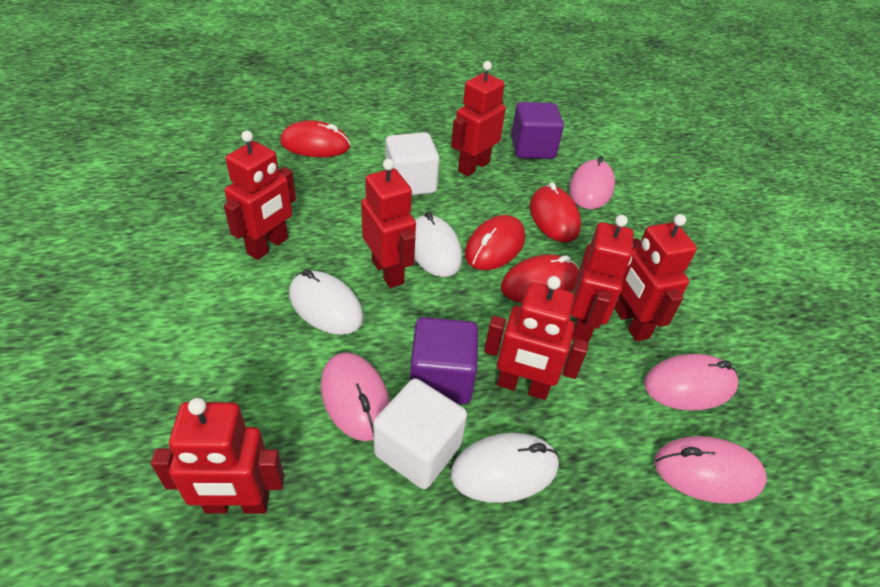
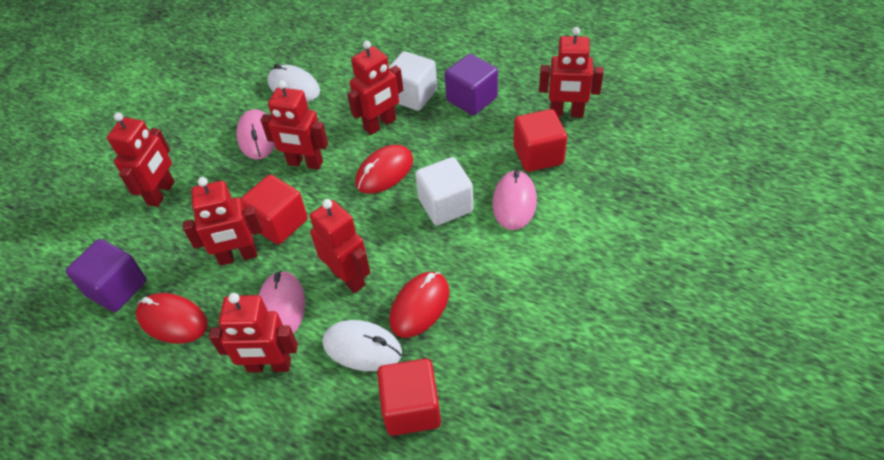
pink mouse: [321,352,390,441] [569,156,615,209] [644,354,739,411] [654,436,767,504] = 4 -> [236,109,275,159] [259,270,305,334] [492,169,537,230] = 3
red cube: none = 0 -> [241,175,308,245] [377,359,441,436] [513,109,567,172] = 3
red mouse: [280,120,350,157] [465,215,525,270] [501,254,579,303] [530,182,581,242] = 4 -> [136,293,208,344] [355,145,413,194] [390,272,449,338] = 3
white mouse: [289,269,364,335] [414,212,462,277] [451,433,559,503] = 3 -> [267,64,320,102] [322,320,402,371] = 2

